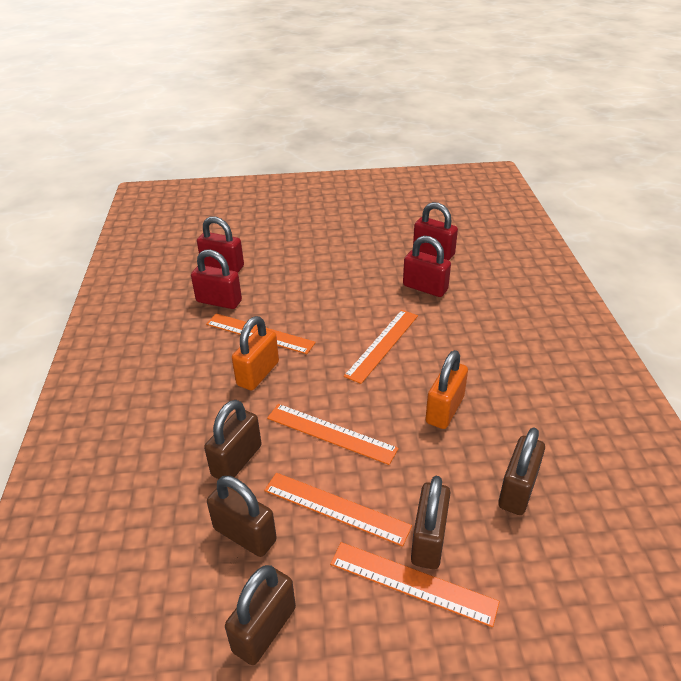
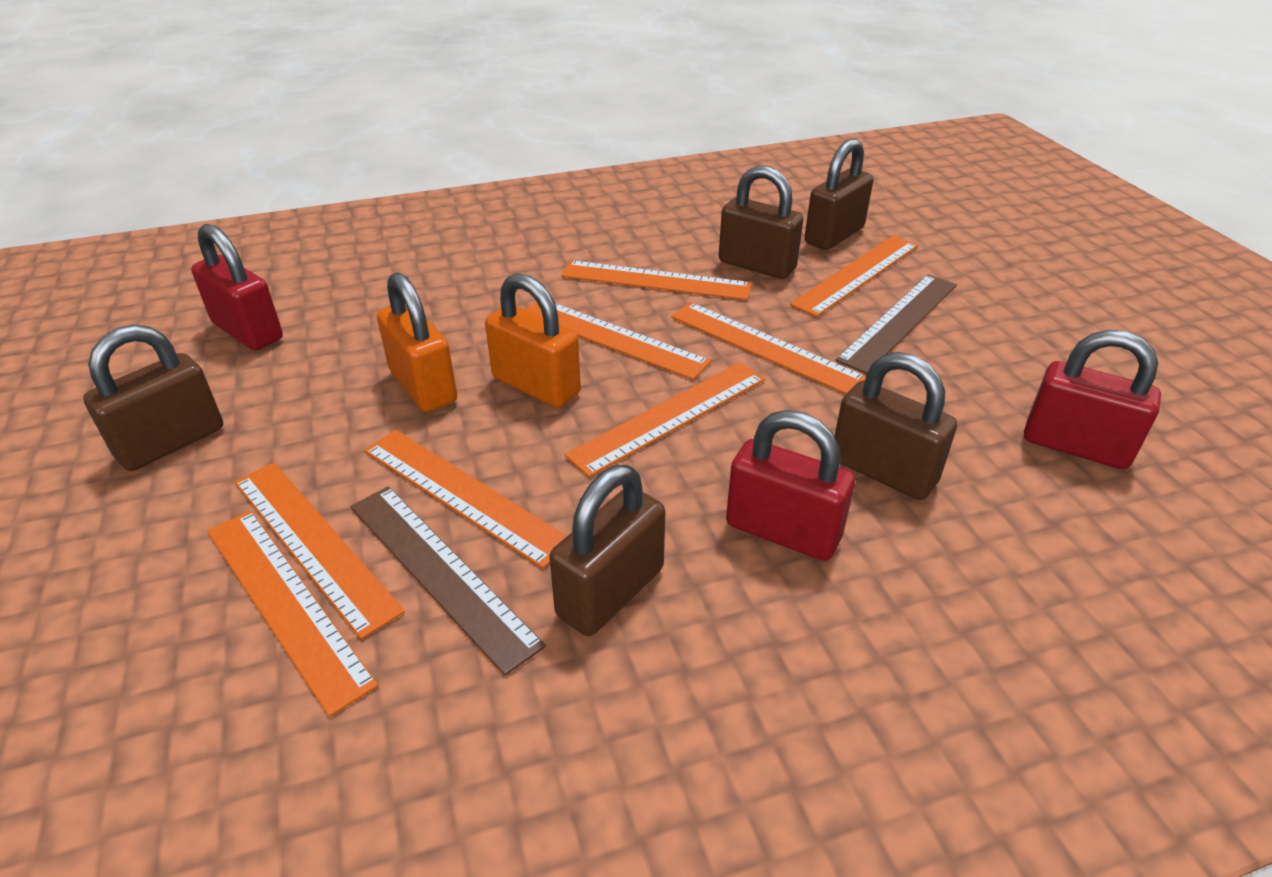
brown ruler: none = 0 -> [350,486,546,676] [835,274,957,374] = 2
orange ruler: [206,313,316,354] [264,473,412,547] [267,404,399,465] [330,542,500,627] [344,310,418,384] = 5 -> [207,510,378,717] [235,463,405,639] [364,430,567,568] [525,301,711,380] [561,260,752,300] [565,362,765,477] [671,302,866,394] [790,236,918,317] = 8
red padlock: [191,250,242,309] [197,216,244,273] [403,236,451,297] [413,202,458,260] = 4 -> [191,224,283,351] [726,410,855,561] [1024,330,1161,469] = 3

